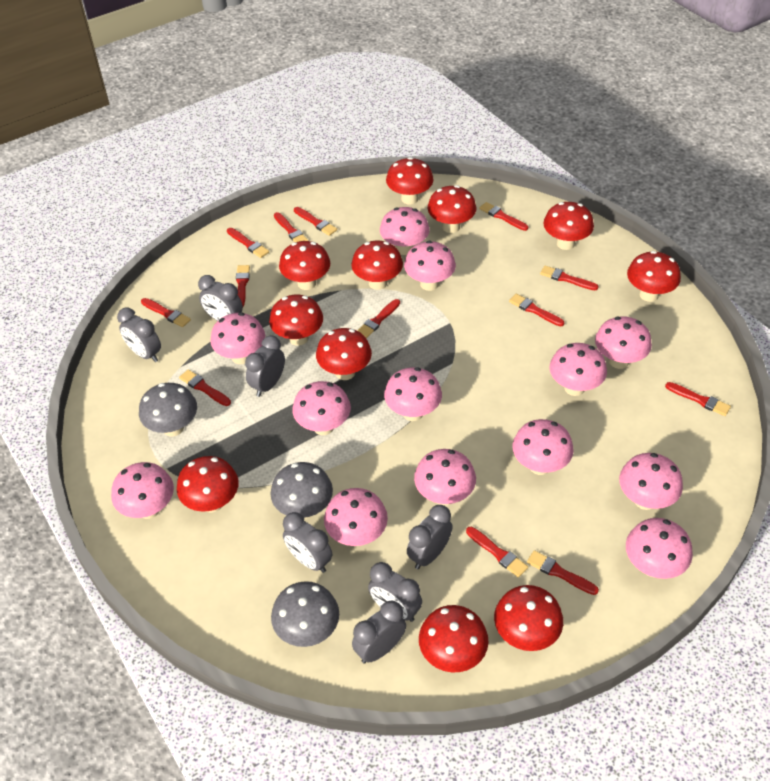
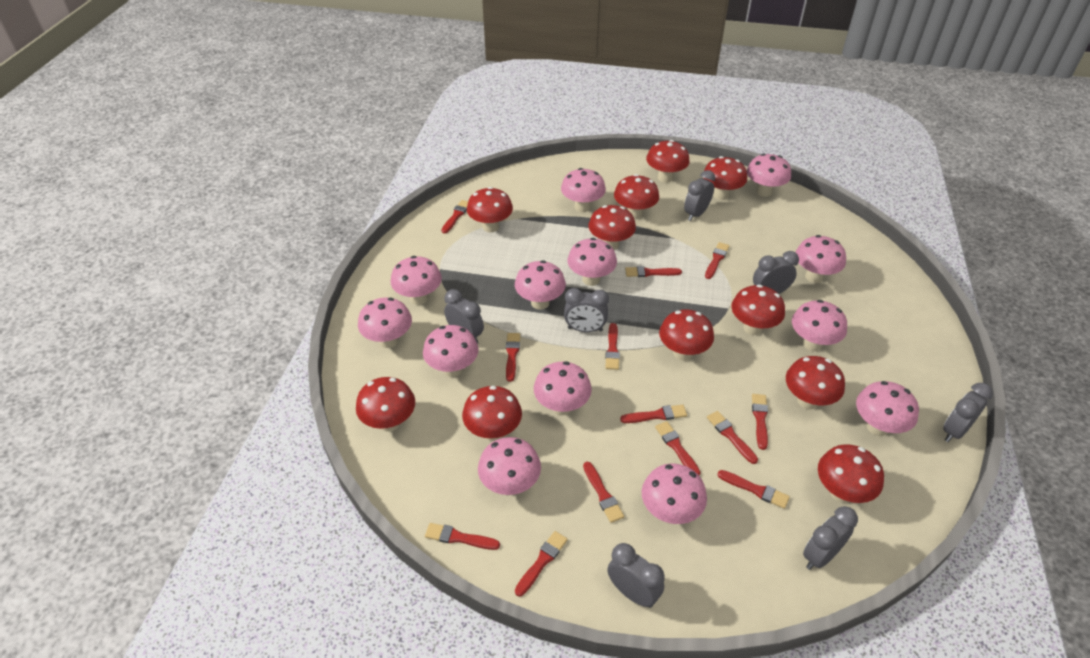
grey mushroom: [139,383,197,436] [270,462,333,519] [271,581,339,647] = 3 -> none = 0

